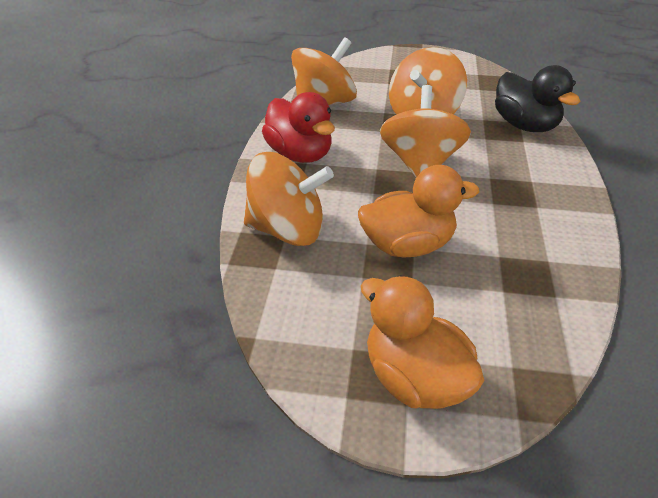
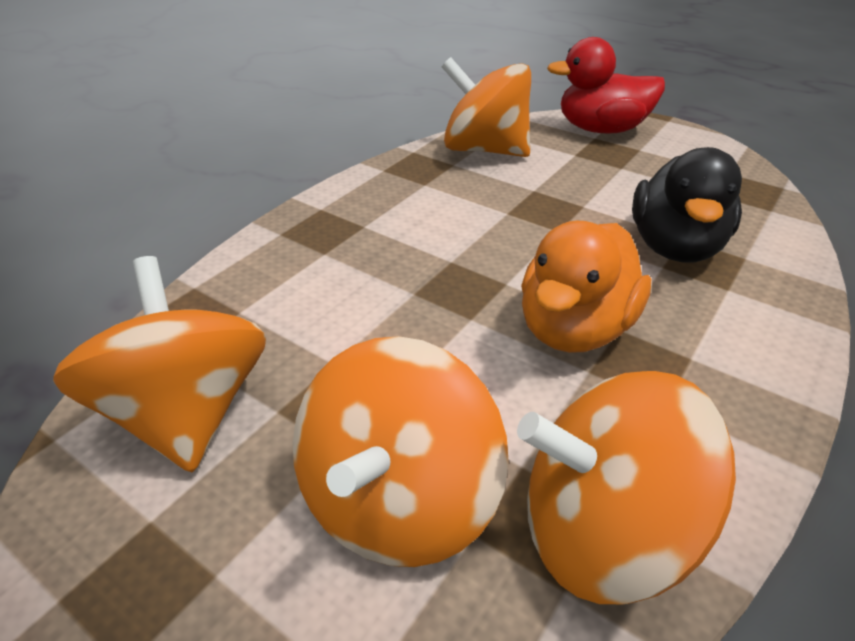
orange duck: [358,165,479,258] [361,275,485,409] = 2 -> [521,221,651,353] = 1

